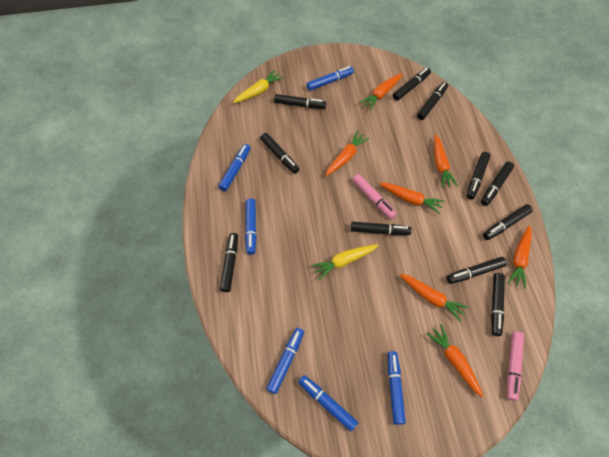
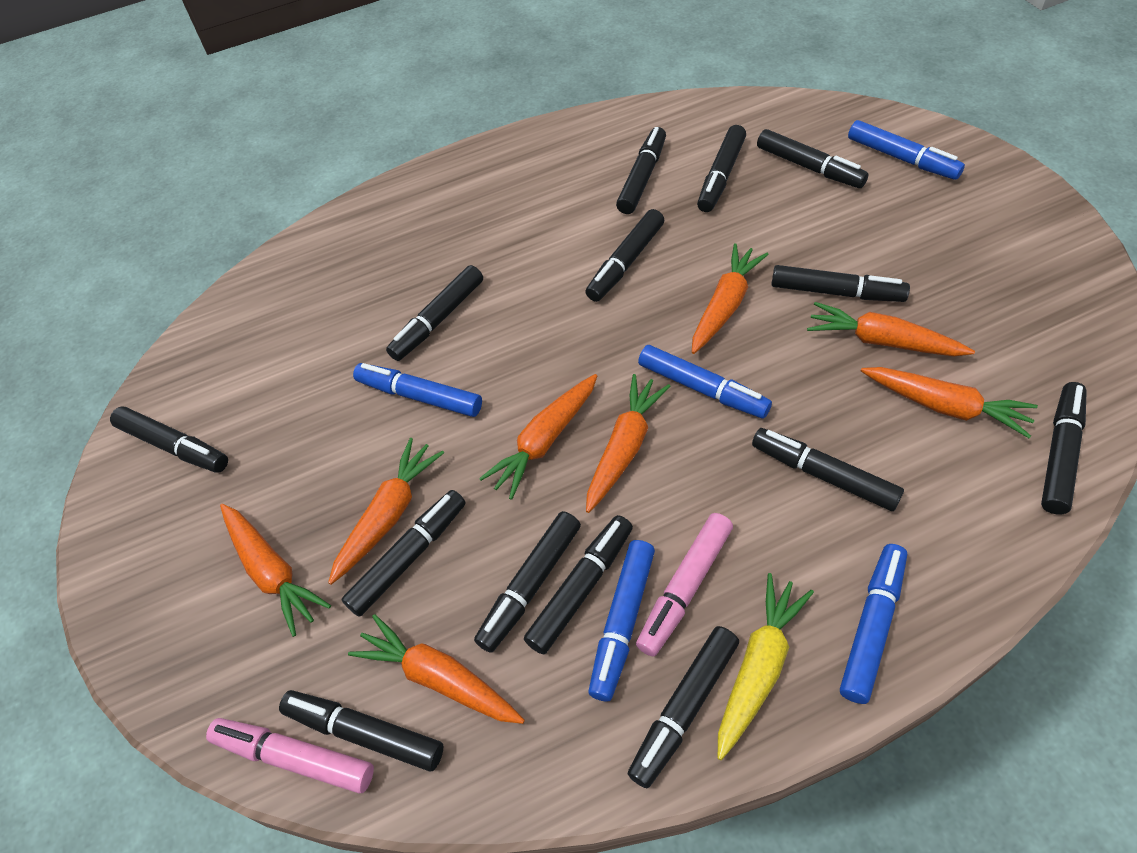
black marker: [220,233,238,292] [260,133,299,174] [274,94,326,109] [351,222,412,235] [393,68,431,101] [417,82,448,120] [447,257,507,284] [467,152,490,199] [481,162,514,206] [483,204,533,240] [491,273,505,336] = 11 -> [110,407,228,473] [279,690,443,771] [341,490,466,617] [386,265,483,361] [474,511,581,653] [524,515,633,654] [585,209,664,302] [616,127,666,214] [628,626,739,788] [697,125,746,212] [752,428,904,511] [757,129,869,188] [771,265,910,302] [1041,382,1087,514] = 14
blue marker: [218,144,251,191] [245,199,256,255] [266,328,304,394] [298,375,358,432] [307,66,354,91] [388,351,406,425] = 6 -> [353,363,482,417] [588,540,655,701] [638,345,772,418] [840,544,907,704] [848,120,965,180] = 5
orange carrot: [325,131,370,176] [359,73,402,110] [379,183,445,214] [400,274,469,322] [427,324,484,398] [434,134,458,188] [508,225,532,289] = 7 -> [220,504,331,637] [328,438,444,585] [348,614,525,724] [479,374,597,500] [586,374,670,513] [692,243,769,354] [807,302,975,356] [861,367,1038,438] = 8
yellow carrot: [233,70,284,103] [311,244,378,280] = 2 -> [718,573,814,760] = 1

